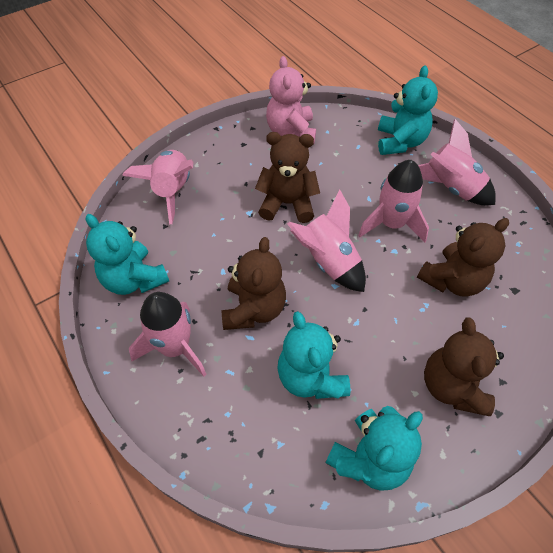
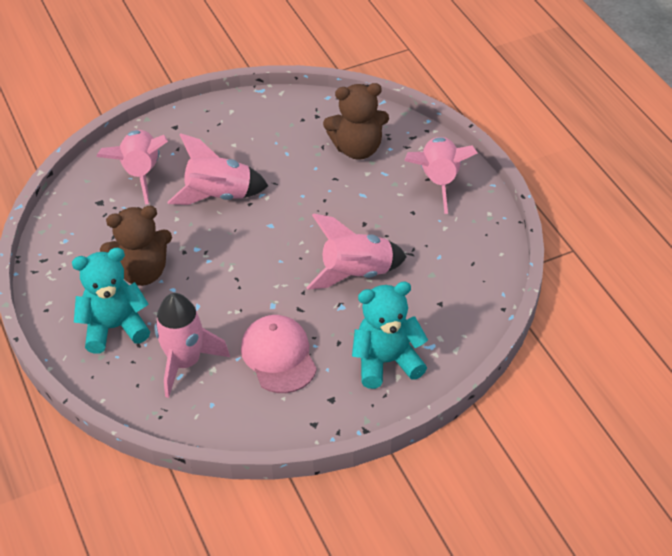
brown teddy bear: [222,237,286,330] [255,132,320,223] [417,218,509,297] [424,317,504,416] = 4 -> [100,206,172,286] [323,83,389,160] = 2
pink cap: none = 0 -> [241,315,317,393] = 1
pink teddy bear: [266,56,316,143] = 1 -> none = 0
turquoise teddy bear: [85,214,169,295] [277,311,351,399] [326,406,423,491] [378,66,438,155] = 4 -> [72,248,150,354] [352,282,428,389] = 2

